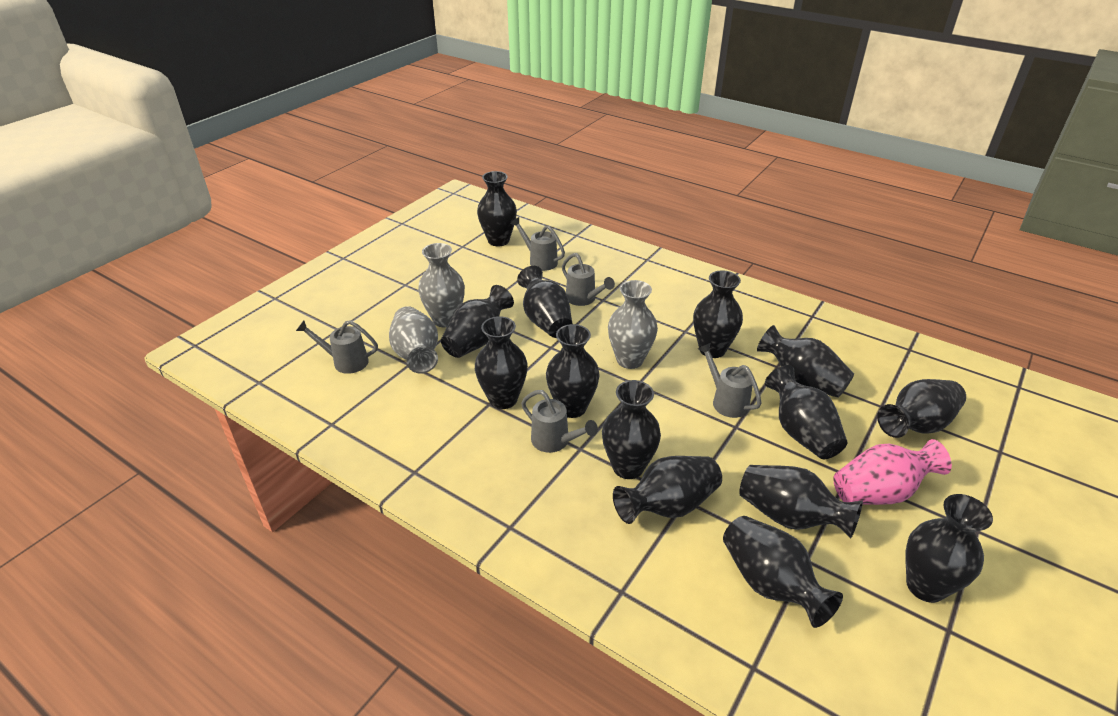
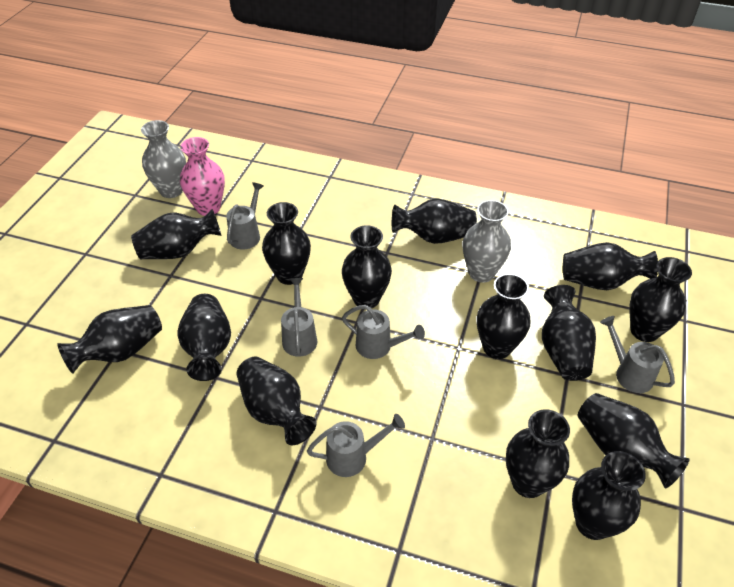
grey vase: [389,306,438,373] [418,243,465,327] [608,280,658,369] = 3 -> [141,120,186,198] [462,200,511,283] = 2

